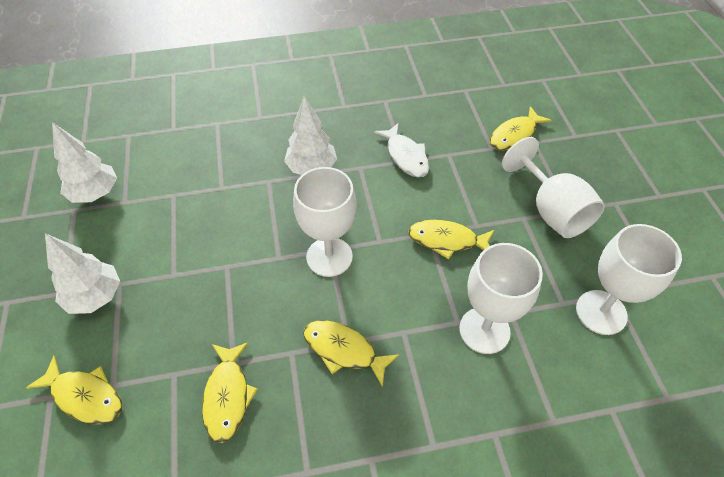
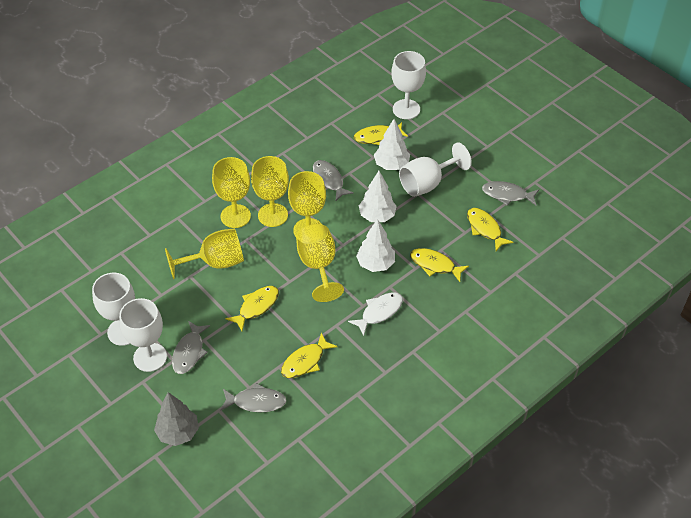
grey fish: none = 0 -> [172,321,210,374] [220,383,287,412] [313,160,354,201] [482,181,539,205] = 4
grey tree: none = 0 -> [154,392,199,446] = 1
yellow goblet: none = 0 -> [165,228,244,279] [212,157,251,228] [251,156,289,227] [288,171,326,237] [296,224,344,302] = 5

